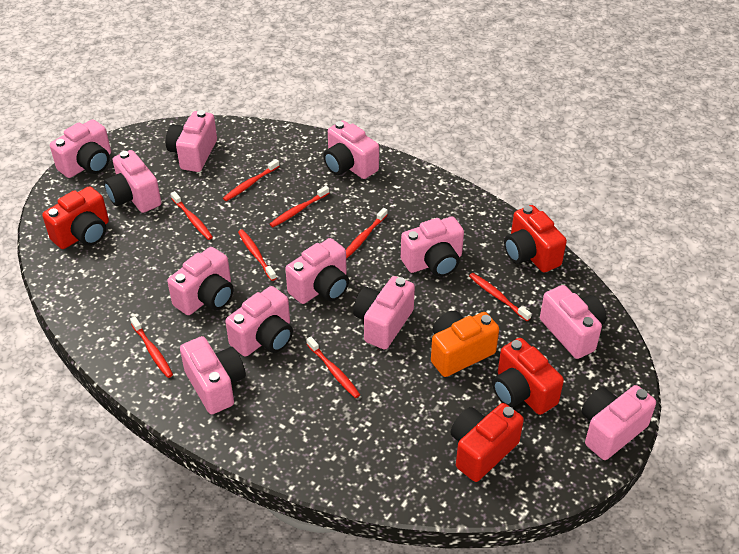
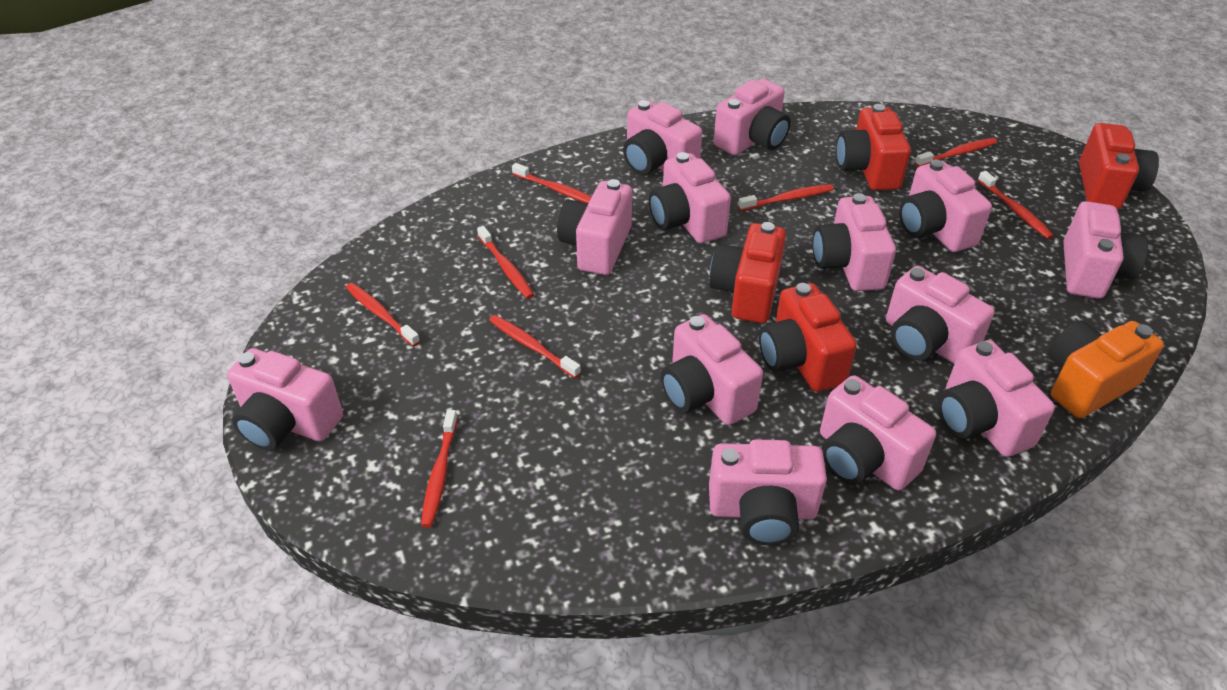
pink camera: [50,119,111,178] [104,150,161,213] [166,110,217,172] [167,247,234,315] [180,336,246,414] [225,286,293,357] [285,238,349,304] [323,121,379,179] [353,276,415,349] [401,216,464,277] [540,285,606,359] [581,385,656,460] = 12 -> [227,348,343,450] [557,179,632,275] [623,100,702,175] [649,152,731,243] [661,314,763,425] [709,439,827,545] [714,79,791,155] [813,193,896,291] [820,375,936,491] [886,266,995,364] [899,160,992,252] [938,340,1055,457] [1064,201,1148,299] = 13

